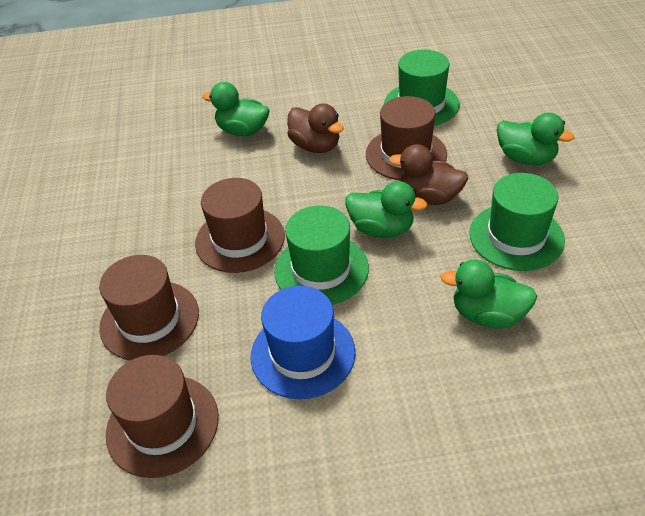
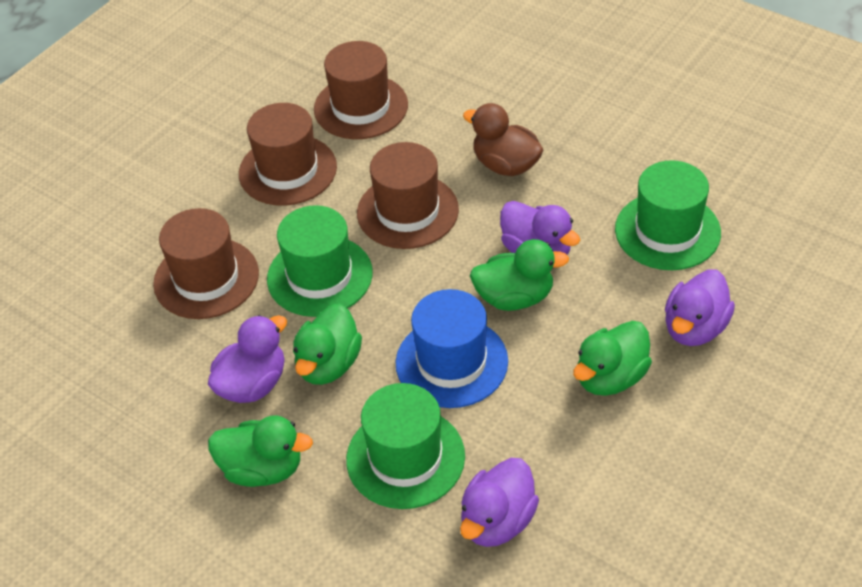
brown duck: [287,103,344,153] [389,144,468,205] = 2 -> [463,103,543,176] = 1
purple duck: none = 0 -> [208,315,287,403] [460,458,539,547] [500,201,580,255] [665,270,735,346] = 4

